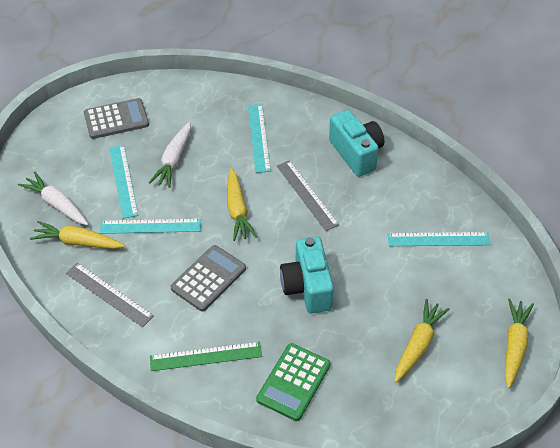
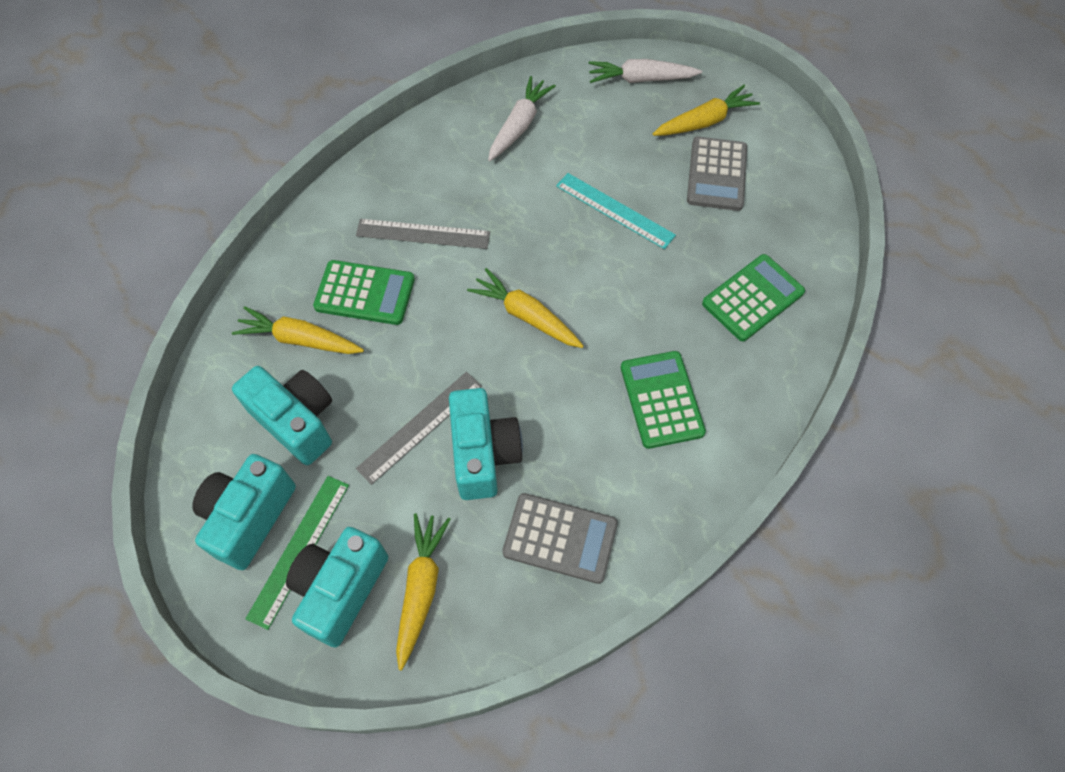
green calculator: [256,343,331,421] = 1 -> [313,260,415,325] [621,351,706,449] [702,254,805,342] = 3
turquoise camera: [280,236,334,313] [329,110,384,177] = 2 -> [192,454,296,570] [232,366,332,465] [286,527,388,648] [449,388,523,500] = 4
turquoise ruler: [100,219,201,234] [109,145,138,219] [248,104,271,173] [388,232,490,246] = 4 -> [556,173,676,249] = 1

